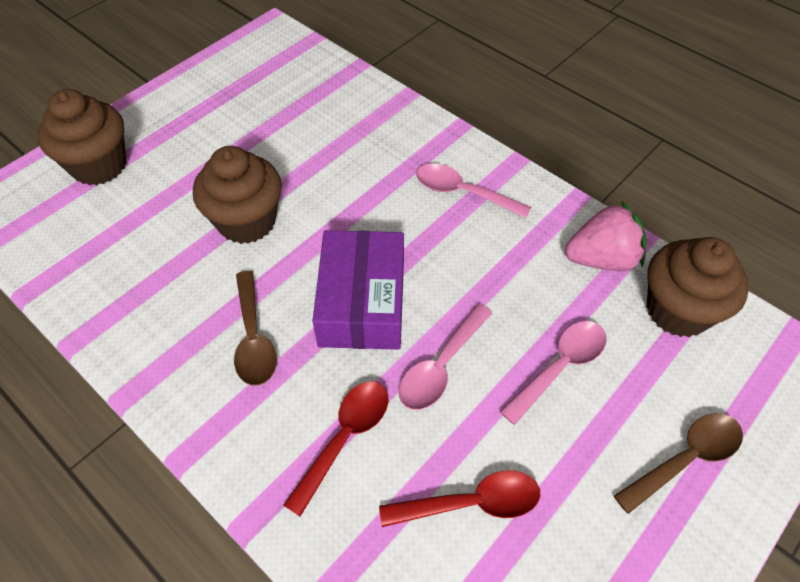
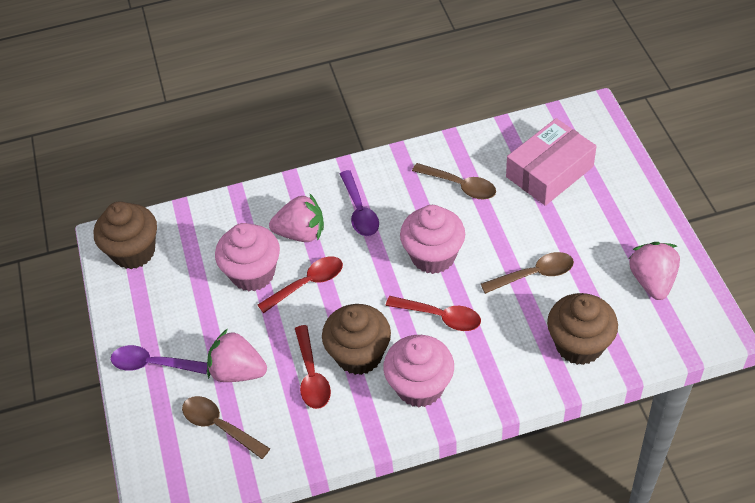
brown spoon: [234,271,277,386] [614,413,743,514] = 2 -> [182,396,270,459] [412,163,496,200] [481,252,574,294] = 3
pink box: none = 0 -> [506,118,597,206] = 1
pink cupcake: none = 0 -> [215,223,280,291] [383,335,454,408] [400,205,465,274] = 3
pink spoon: [399,304,492,410] [416,164,531,218] [500,321,607,425] = 3 -> none = 0
pink strawberry: [565,201,646,271] = 1 -> [207,329,267,382] [269,194,324,242] [629,242,680,300] = 3
purple box: [313,230,404,350] = 1 -> none = 0
purple spoon: none = 0 -> [111,345,207,374] [340,170,379,236] = 2
red spoon: [283,381,389,516] [379,470,540,527] = 2 -> [258,256,343,313] [295,325,331,409] [386,296,481,331] = 3

